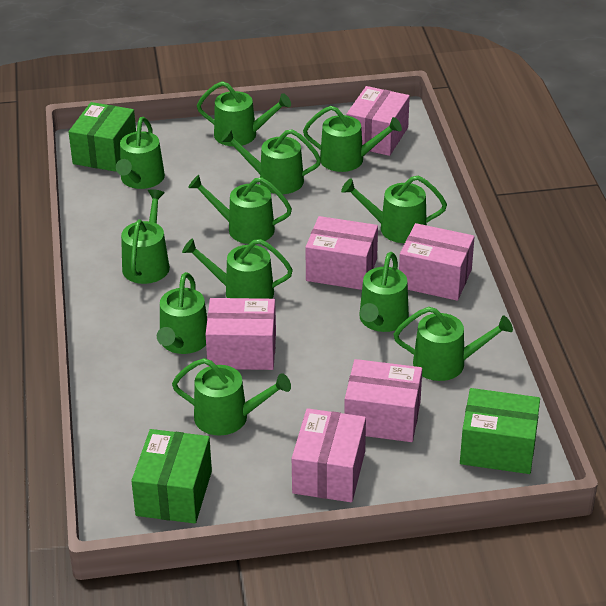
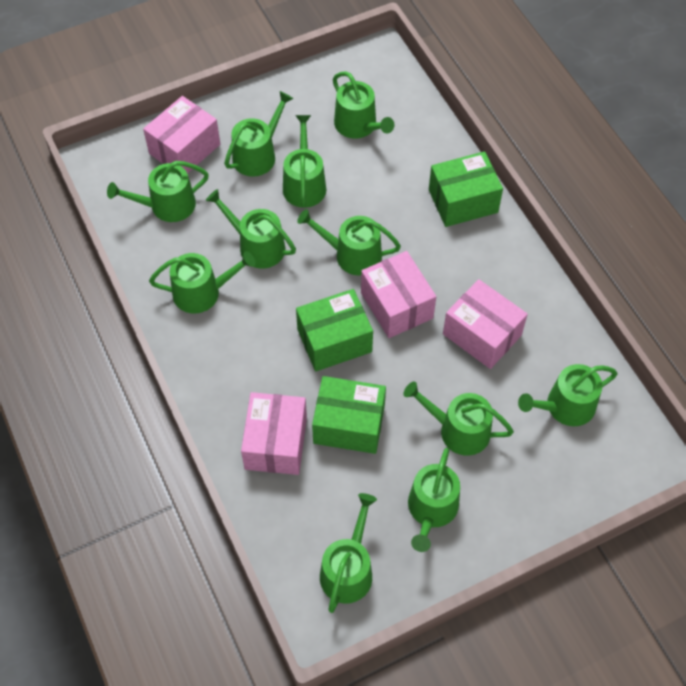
green watering can: [116,117,165,189] [121,189,170,284] [157,272,207,354] [172,358,291,436] [182,238,293,299] [188,175,292,244] [197,81,291,146] [221,129,321,194] [303,106,402,172] [341,176,447,243] [359,252,409,332] [394,307,513,381] = 12 -> [107,161,209,222] [149,251,255,313] [206,189,296,269] [224,91,293,177] [283,115,326,208] [297,209,401,276] [320,493,377,613] [333,71,394,138] [403,381,514,456] [408,448,460,552] [518,364,618,426] = 11
pink box: [206,298,276,370] [292,408,366,502] [306,216,378,290] [344,359,422,442] [346,86,410,156] [399,223,475,301] = 6 -> [143,96,220,174] [241,392,307,475] [361,251,436,338] [443,279,528,369] = 4

